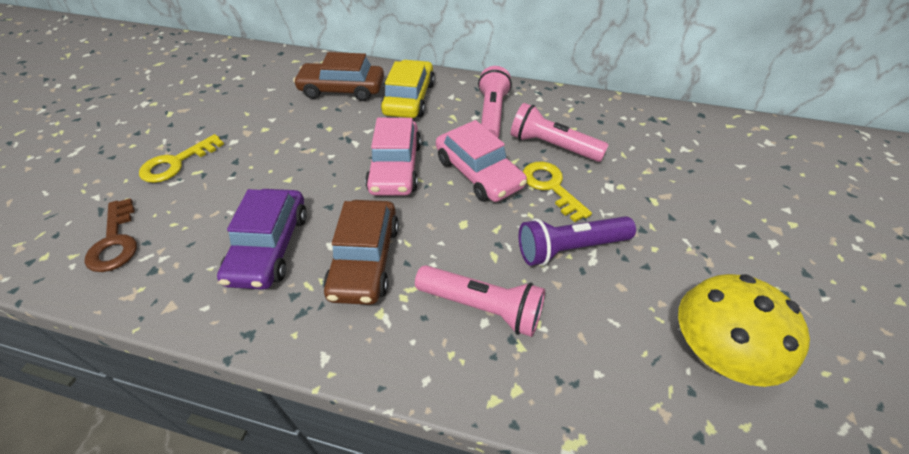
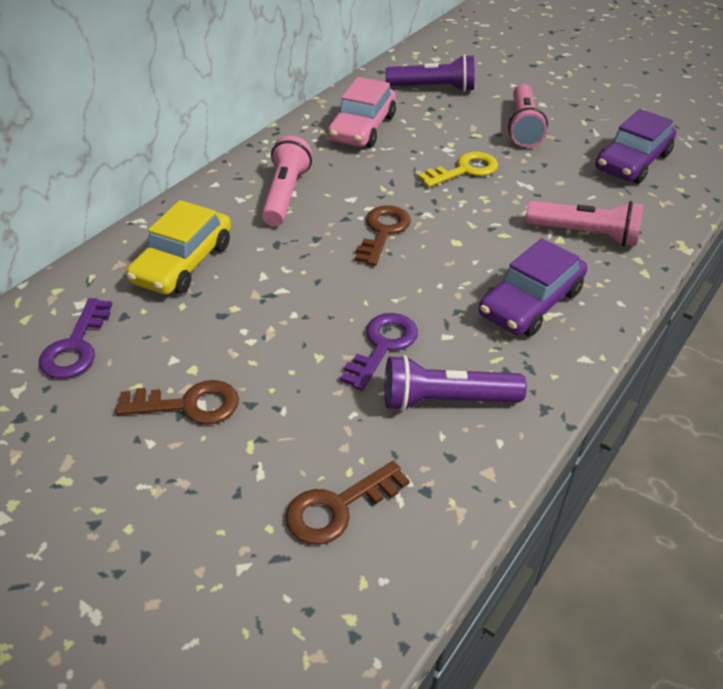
brown car: [293,52,384,101] [324,200,399,305] = 2 -> none = 0
brown key: [84,198,137,272] = 1 -> [115,380,239,424] [286,461,410,545] [355,205,411,266] = 3
pink car: [365,118,421,196] [436,120,527,202] = 2 -> [328,77,396,148] = 1
purple car: [217,189,307,290] = 1 -> [479,238,587,336] [595,109,676,184] = 2
purple flashlight: [519,216,636,266] = 1 -> [384,355,527,411] [386,54,474,92] = 2
purple key: none = 0 -> [39,298,112,379] [340,313,418,391] = 2
yellow key: [139,134,224,183] [523,161,592,222] = 2 -> [418,152,498,187] = 1
yellow mushroom: [678,274,810,387] = 1 -> none = 0

